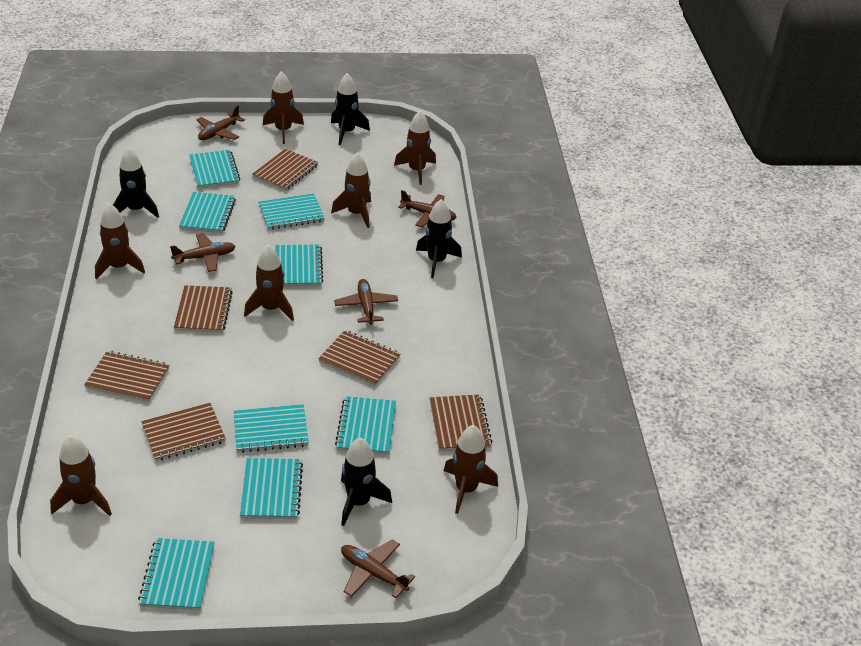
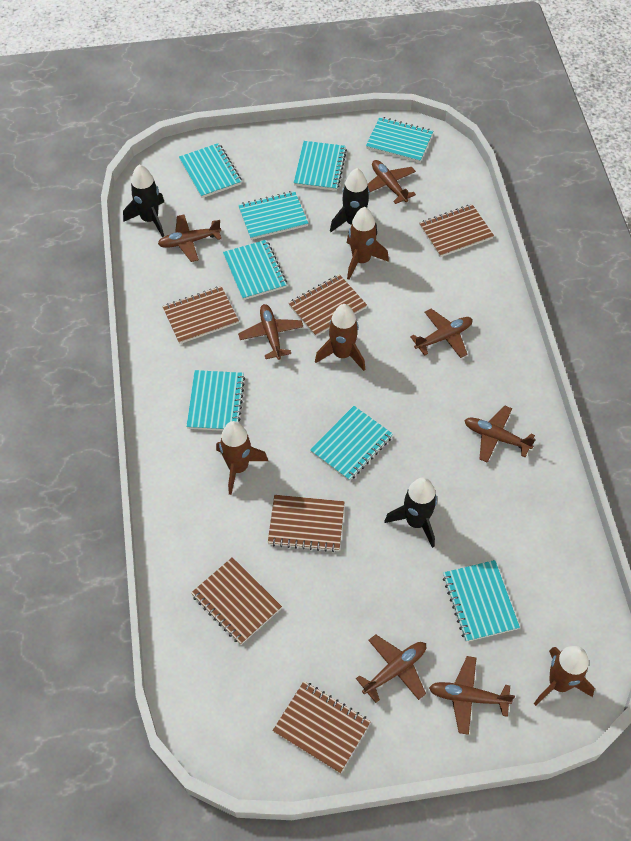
black rocket: [113,147,159,218] [331,73,370,145] [341,437,392,526] [416,199,462,278] = 4 -> [123,164,164,237] [330,168,377,235] [385,477,437,548] = 3
brown plane: [170,233,236,272] [197,105,245,140] [334,279,398,325] [341,539,415,598] [398,190,457,227] = 5 -> [158,214,222,262] [238,304,303,360] [356,634,426,703] [368,160,416,204] [410,309,473,358] [429,656,515,735] [464,405,536,463] = 7
brown rocket: [50,435,112,516] [95,203,145,279] [244,245,294,321] [263,71,304,144] [331,152,371,228] [394,111,436,185] [444,425,498,514] = 7 -> [216,421,268,495] [315,304,365,371] [347,207,389,280] [534,646,595,706] = 4

